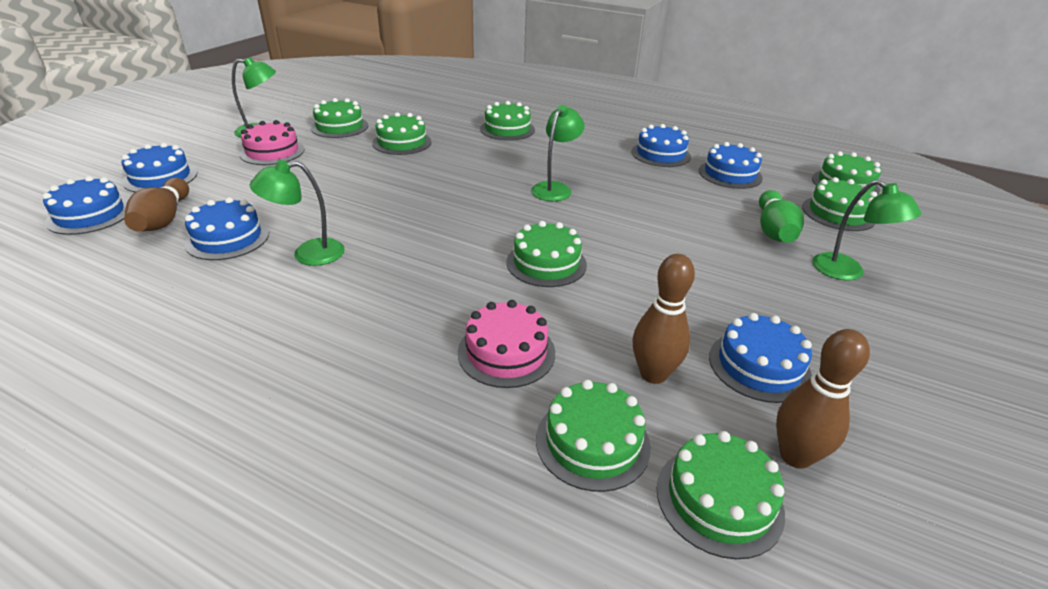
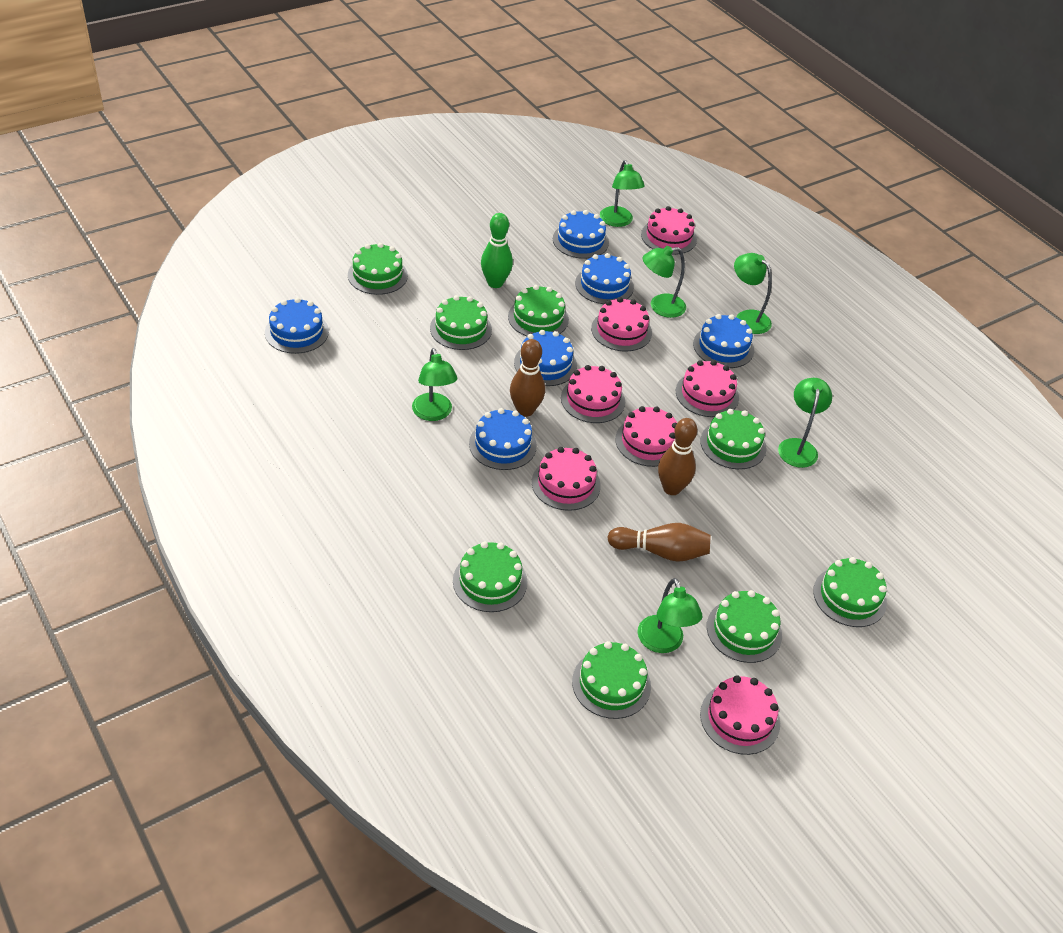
green lamp: [232,57,276,138] [250,160,345,266] [531,105,585,201] [812,180,921,281] = 4 -> [412,348,458,421] [600,160,645,227] [638,578,702,653] [643,246,686,318] [734,253,772,334] [778,378,832,468] = 6
pink cake: [240,120,305,165] [458,300,555,388] = 2 -> [532,447,601,511] [561,365,625,423] [591,297,652,352] [615,406,677,467] [641,206,697,255] [676,360,739,417] [700,675,780,755] = 7

